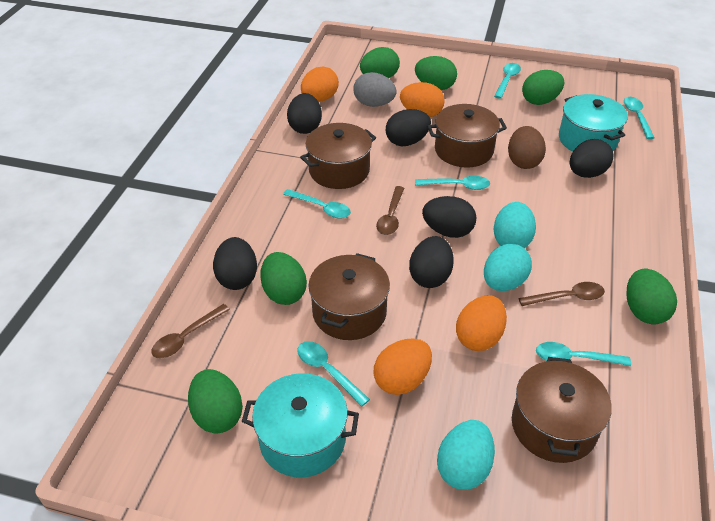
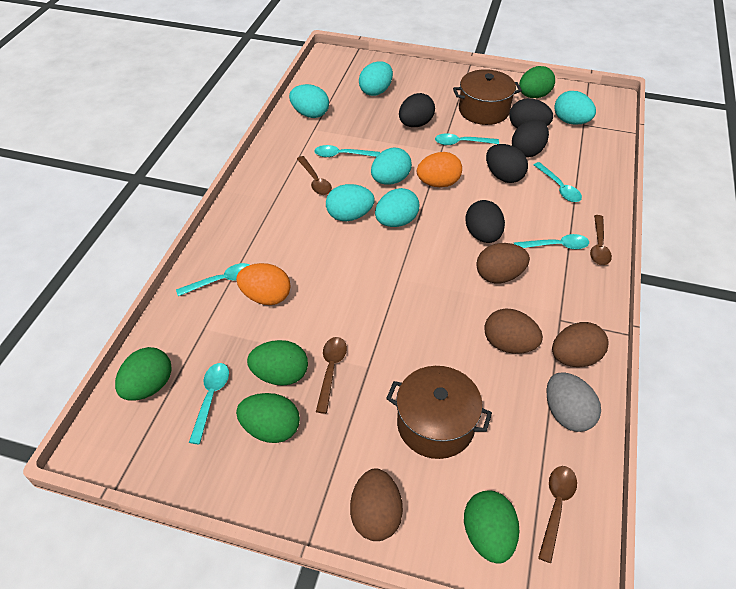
black egg: [213,237,257,290] [287,93,322,134] [386,109,431,146] [409,236,454,288] [422,196,477,238] [570,139,613,178] = 6 -> [399,93,435,127] [465,200,505,243] [486,144,528,183] [509,98,553,128] [512,120,549,158] = 5
brown egg: [508,126,546,169] = 1 -> [350,468,403,541] [476,243,530,283] [484,308,543,354] [552,322,608,367] = 4
brown pot: [300,123,376,189] [309,253,390,340] [427,104,507,168] [512,357,612,463] = 4 -> [386,366,492,459] [453,69,522,125] = 2
brown spoon: [152,304,230,358] [376,186,404,235] [519,282,605,306] = 3 -> [297,156,332,195] [316,337,347,414] [538,466,577,563] [590,215,612,265] = 4
green egg: [188,369,243,434] [260,252,307,305] [360,47,400,78] [415,56,457,90] [522,70,564,105] [626,269,677,324] = 6 -> [115,347,172,401] [236,393,300,443] [247,340,308,386] [464,490,519,564] [519,66,555,98] = 5
orange egg: [301,67,339,102] [374,338,432,395] [400,82,445,117] [456,295,507,351] = 4 -> [236,263,291,305] [417,152,462,187] = 2
turquoise egg: [437,420,495,490] [484,244,532,291] [493,202,536,248] = 3 -> [289,84,329,118] [326,184,374,221] [359,61,393,96] [371,148,412,185] [375,188,419,227] [554,91,596,125] = 6
turquoise pot: [242,373,359,478] [559,94,628,152] = 2 -> none = 0

